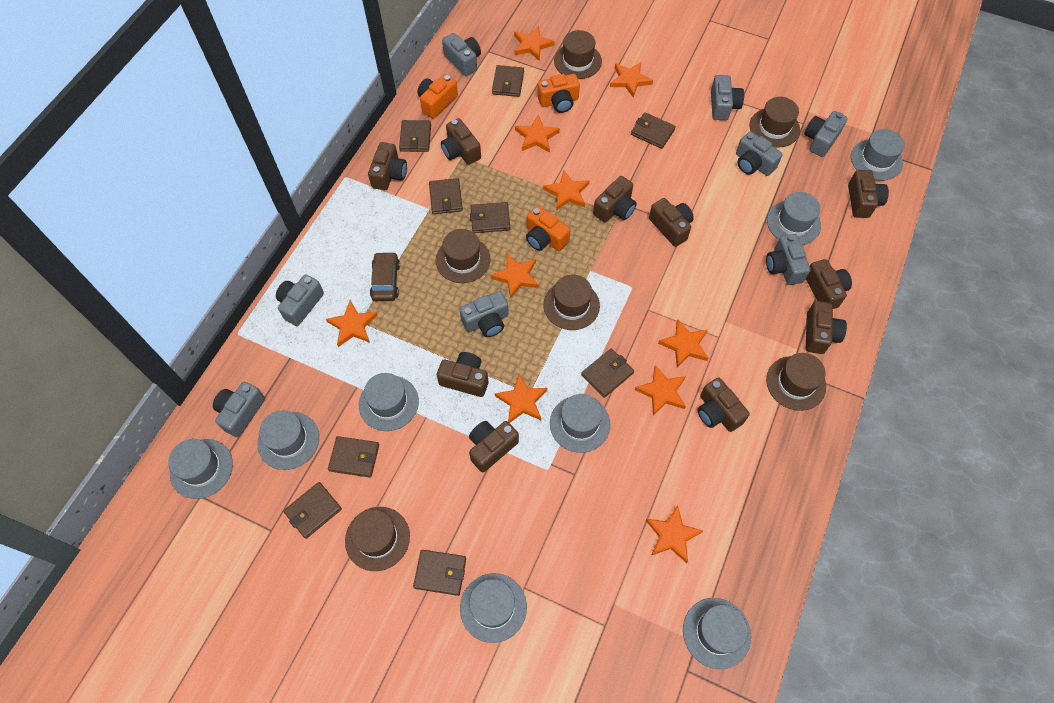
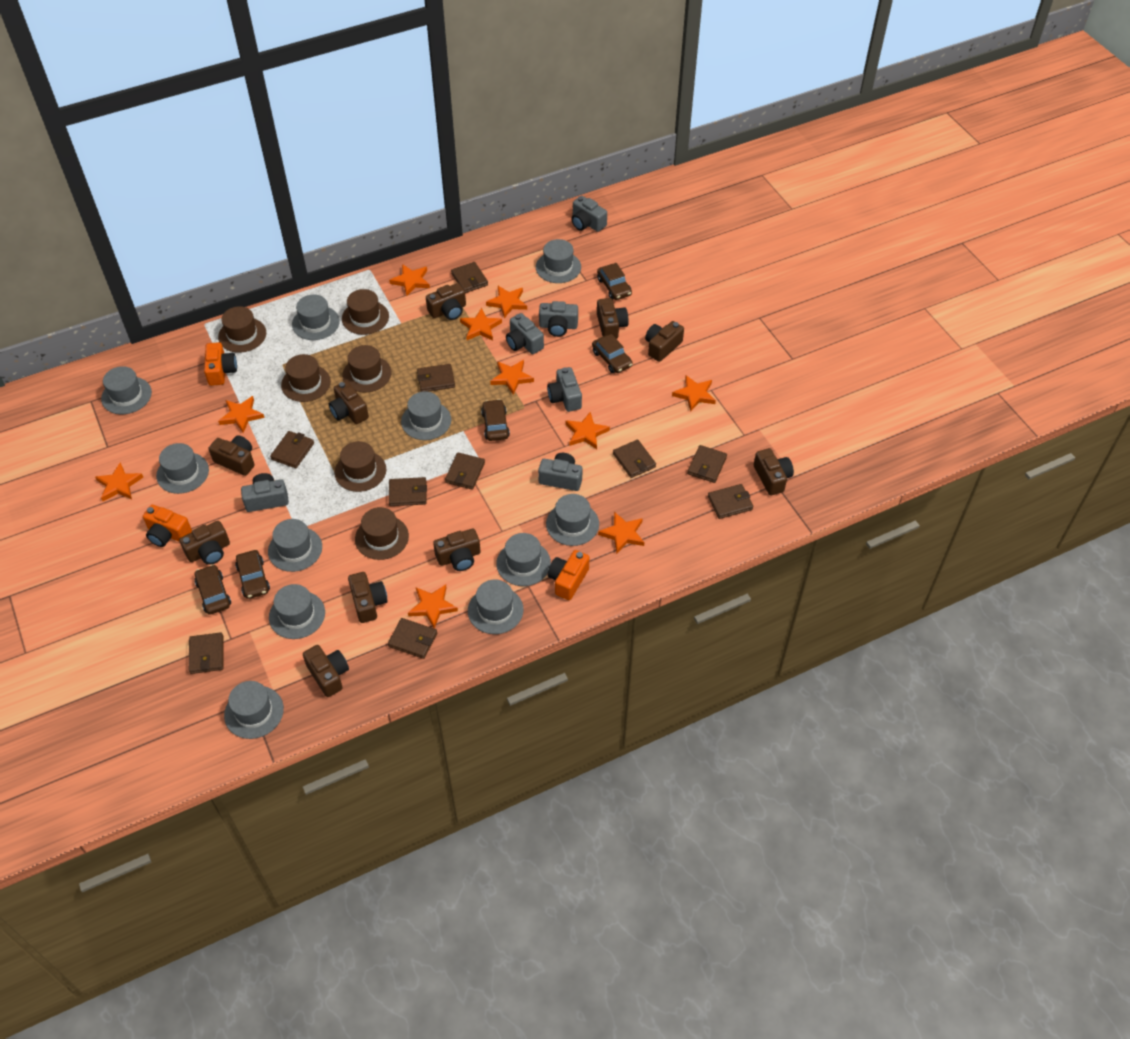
brown car: [370,252,400,301] = 1 -> [194,564,231,615] [235,550,270,599] [481,399,510,441] [592,334,633,373] [597,263,632,300] = 5
brown wallet: [283,482,342,539] [328,436,379,478] [399,120,431,152] [413,550,466,596] [429,178,463,214] [470,202,510,233] [492,65,524,97] [581,348,634,398] [631,112,676,149] = 9 -> [189,632,223,674] [270,431,314,468] [388,618,437,659] [389,477,427,506] [417,364,455,392] [445,452,485,490] [451,262,488,293] [613,440,656,478] [687,445,727,483] [708,484,753,519] = 10
grey camera: [213,382,265,437] [276,274,324,326] [442,33,481,76] [459,291,509,337] [711,75,744,120] [736,131,783,176] [766,234,811,285] [804,111,848,157] = 8 -> [241,473,289,512] [506,313,544,354] [538,453,582,491] [539,301,578,337] [547,367,582,412] [571,196,607,232] = 6
grey hat: [168,439,233,499] [257,411,319,470] [359,373,419,431] [460,573,527,643] [550,394,610,453] [683,598,751,669] [767,192,821,245] [851,129,905,181] = 8 -> [101,366,152,414] [156,443,209,494] [224,681,284,739] [268,519,322,572] [269,584,325,639] [292,294,340,340] [401,391,451,440] [468,579,524,634] [496,533,551,586] [536,239,581,283] [546,494,599,546] = 11

